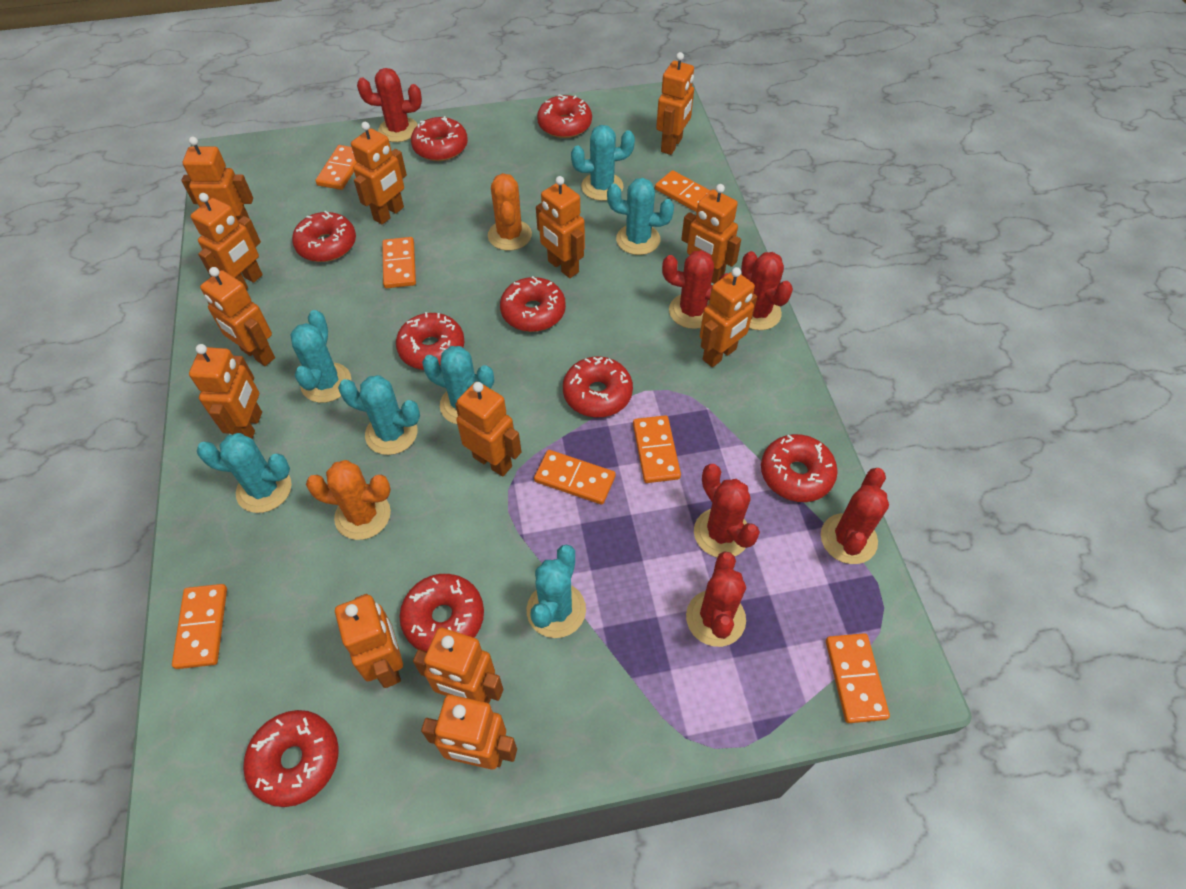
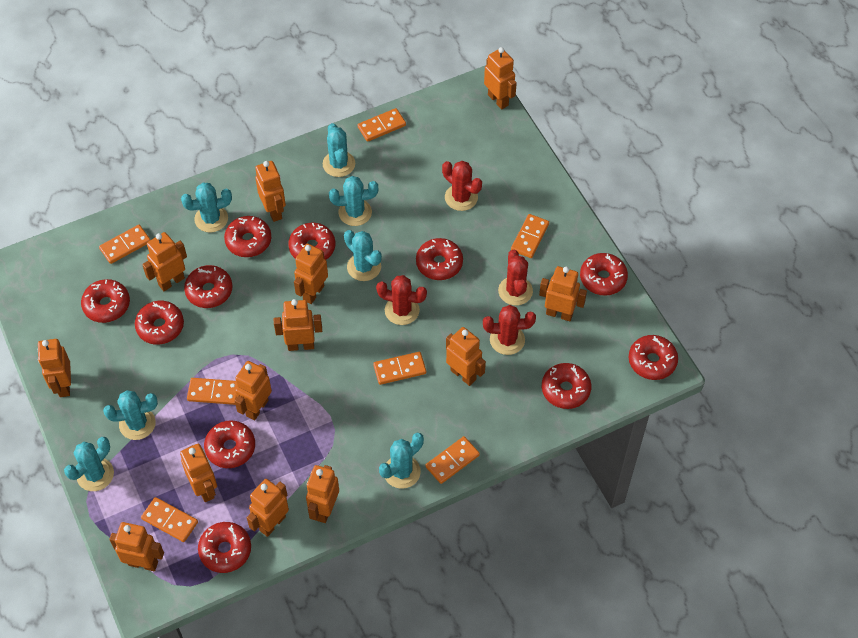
orange cactus: [306,460,391,540] [488,173,532,251] = 2 -> none = 0
red cactus: [357,68,422,142] [662,250,729,329] [686,552,746,647] [694,464,760,557] [741,251,793,330] [821,468,889,564] = 6 -> [376,275,427,325] [442,161,482,211] [483,305,536,355] [498,250,533,306] = 4
red donut: [243,710,339,807] [292,211,356,262] [396,312,464,370] [399,574,484,652] [411,116,468,161] [500,276,566,332] [537,94,592,138] [563,356,633,417] [761,434,838,502] = 9 -> [81,279,130,323] [135,301,184,345] [184,265,233,308] [198,522,251,573] [204,420,255,468] [224,216,271,257] [288,223,335,260] [416,238,463,280] [542,363,591,409] [580,253,628,296] [629,335,678,380] = 11

